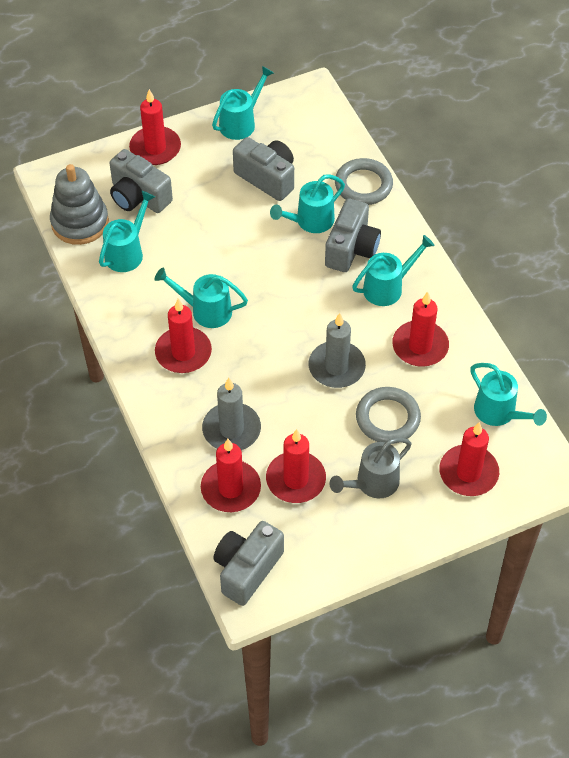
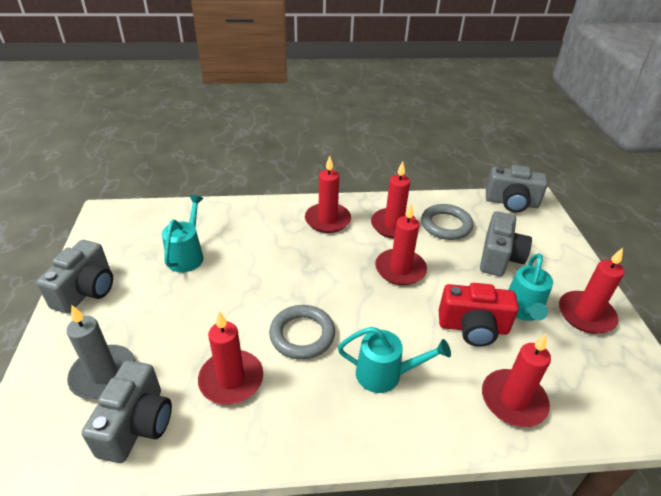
grey candle: [202,378,261,450] [309,313,366,388] = 2 -> [66,305,135,399] = 1
grey stacking toy: [50,164,109,245] = 1 -> none = 0
grey watering can: [330,438,412,498] = 1 -> none = 0
red camera: none = 0 -> [439,283,519,347] = 1
turquoise watering can: [99,191,155,272] [154,267,248,328] [212,66,274,140] [270,174,345,233] [352,235,435,306] [470,363,547,426] = 6 -> [162,195,204,273] [338,327,451,393] [508,253,553,321] = 3

